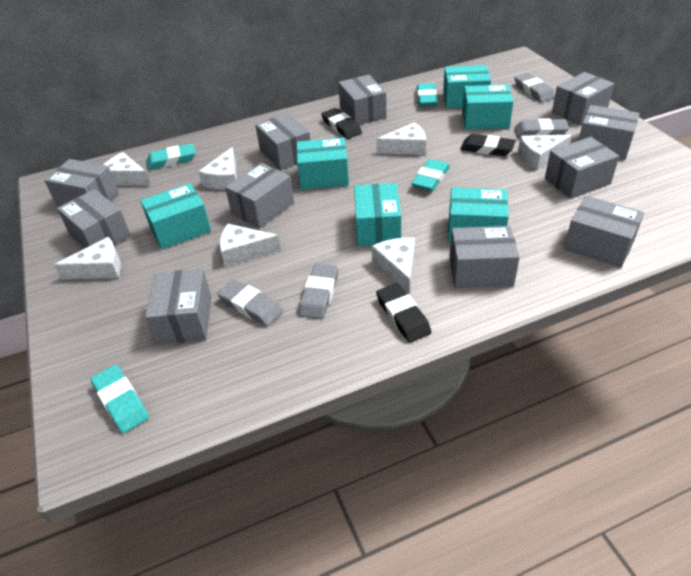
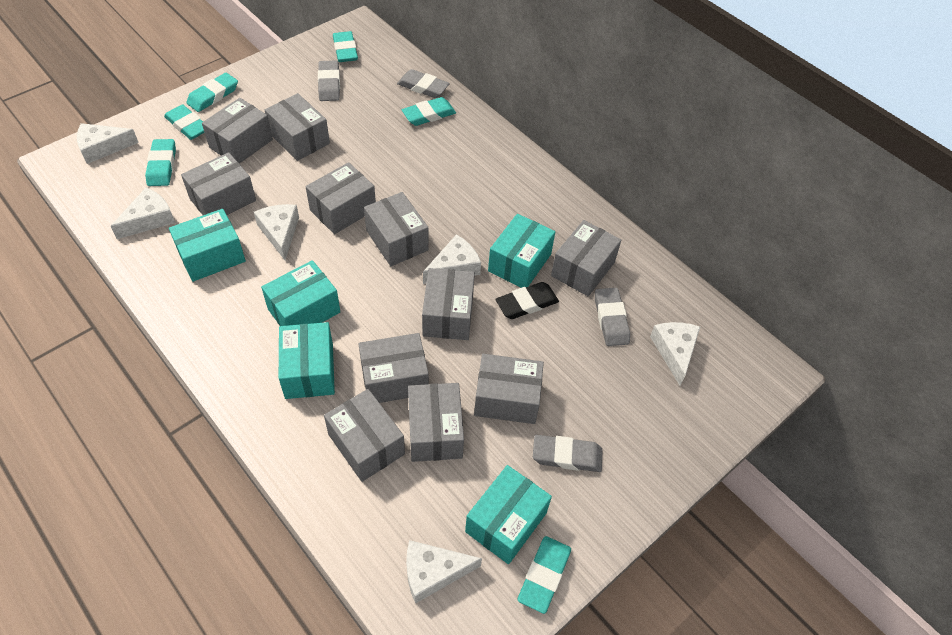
black eraser: [321,108,362,139] [376,283,431,343] [460,134,516,156] = 3 -> [495,282,559,319] = 1
turquoise box: [140,183,211,249] [297,137,349,190] [354,183,401,246] [443,65,491,108] [448,187,509,243] [462,84,513,129] = 6 -> [169,209,246,282] [261,260,340,326] [279,322,335,399] [465,465,552,564] [488,214,555,288] = 5
turquoise eraser: [91,365,149,433] [146,143,196,170] [411,159,450,191] [417,83,438,107] = 4 -> [145,139,176,186] [164,105,205,140] [186,73,238,112] [333,31,358,62] [402,97,456,126] [518,536,571,614] = 6
white cheese: [54,237,121,279] [103,152,151,185] [198,147,237,190] [220,224,281,266] [372,237,415,294] [376,122,426,155] [518,135,572,170] = 7 -> [77,123,139,164] [111,188,175,239] [254,204,299,260] [406,540,482,604] [423,234,481,284] [650,322,700,386] = 6

